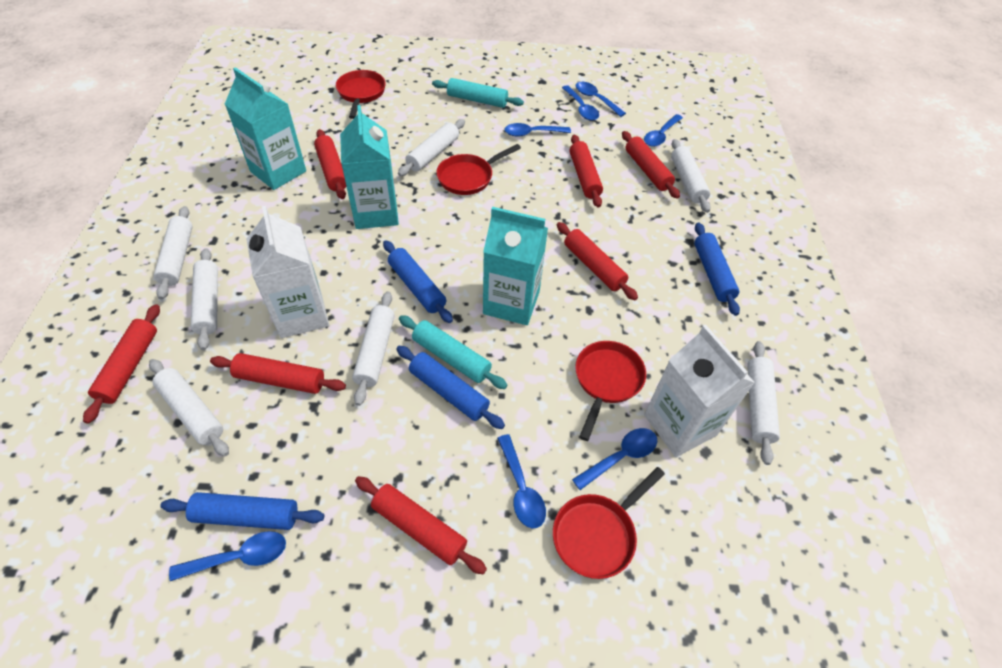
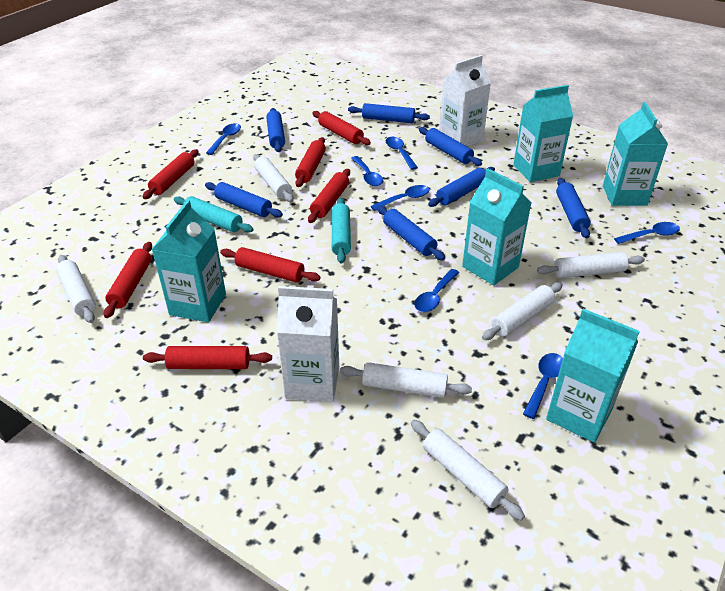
blue rolling pin: [160,492,324,530] [383,240,453,323] [396,346,505,429] [694,222,740,316] = 4 -> [205,182,283,217] [266,108,285,152] [348,103,430,123] [377,206,445,260] [419,127,482,166] [428,167,495,207] [556,178,591,238] = 7
red pan: [336,70,386,119] [436,144,521,195] [553,467,665,579] [575,341,646,441] = 4 -> none = 0
turquoise carton: [225,67,306,190] [340,105,399,229] [483,207,548,325] = 3 -> [151,200,226,322] [462,168,531,285] [513,85,573,182] [546,309,640,443] [603,102,668,206] = 5
white rolling pin: [149,359,229,456] [154,206,193,299] [190,248,218,350] [352,292,395,406] [398,119,465,176] [671,139,711,213] [747,341,780,465] = 7 -> [56,255,96,323] [253,154,294,202] [340,362,472,398] [411,420,525,521] [482,282,563,340] [537,252,645,278] = 6

